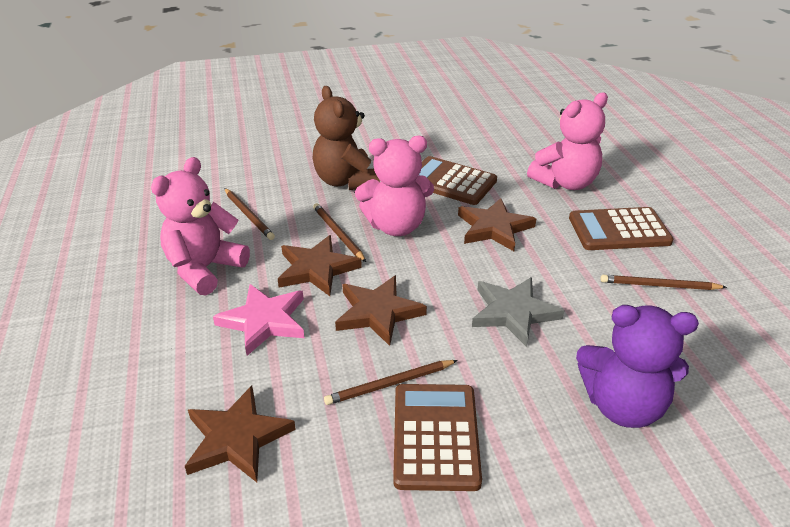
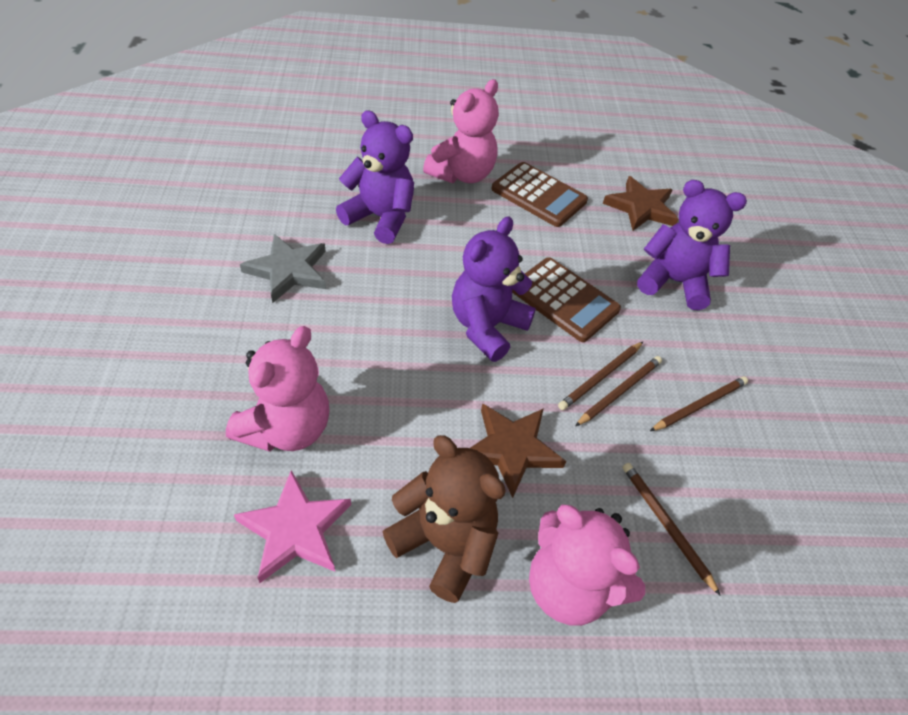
brown calculator: [393,384,482,491] [419,156,497,205] [569,207,673,250] = 3 -> [491,162,588,227] [512,257,621,342] = 2
brown star: [185,386,296,482] [278,235,362,296] [335,275,427,346] [458,198,536,251] = 4 -> [470,403,566,498] [603,176,679,231] = 2
purple teddy bear: [576,305,699,428] = 1 -> [336,110,414,244] [452,216,536,362] [637,180,747,310] = 3

